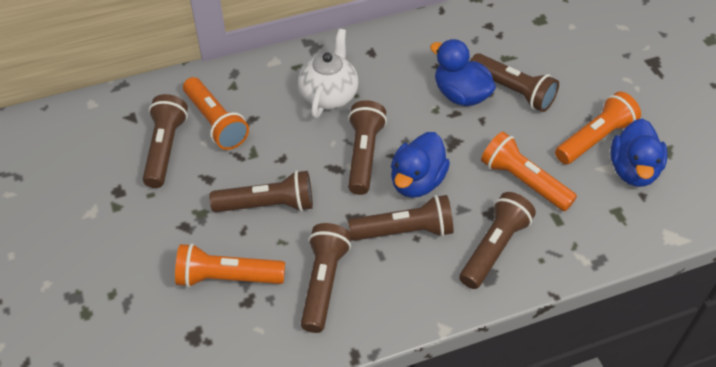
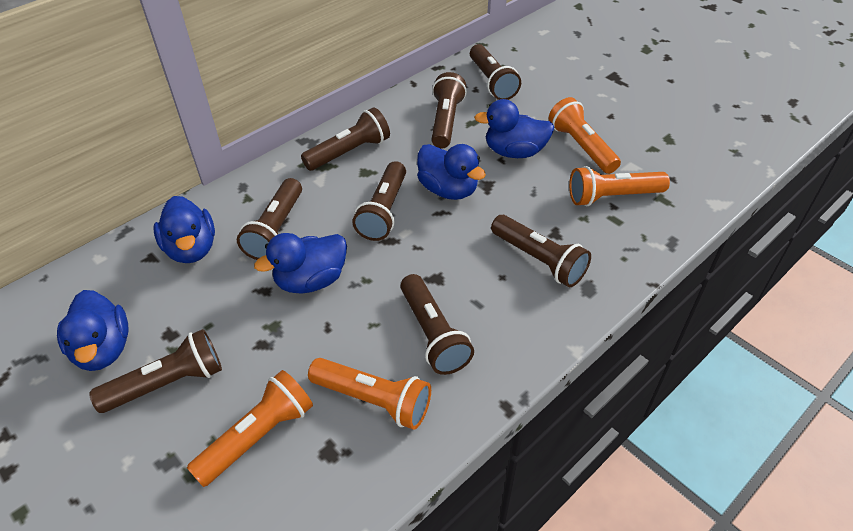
blue duck: [391,132,450,198] [430,39,496,106] [610,119,668,187] = 3 -> [57,290,129,371] [153,196,215,263] [254,233,347,294] [417,144,486,200] [474,99,554,158] = 5
brown flashlight: [143,94,188,188] [209,170,313,212] [301,223,351,333] [348,100,387,195] [348,195,454,241] [459,192,536,289] [471,53,559,112] = 7 -> [89,329,222,413] [237,178,302,260] [301,107,390,171] [352,161,406,241] [400,274,474,375] [431,72,467,148] [470,44,521,100] [491,215,591,287] = 8
white teapot: [298,29,358,118] = 1 -> none = 0

